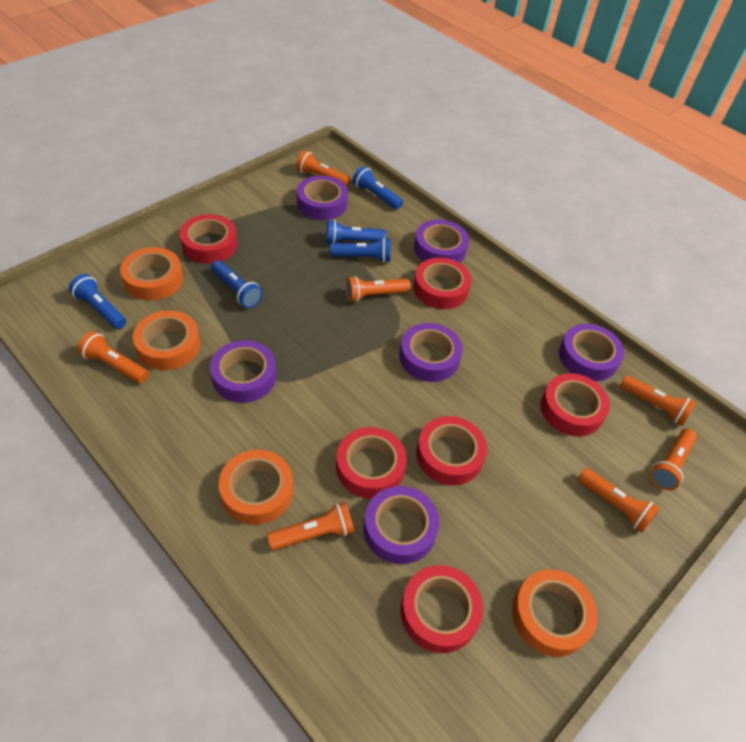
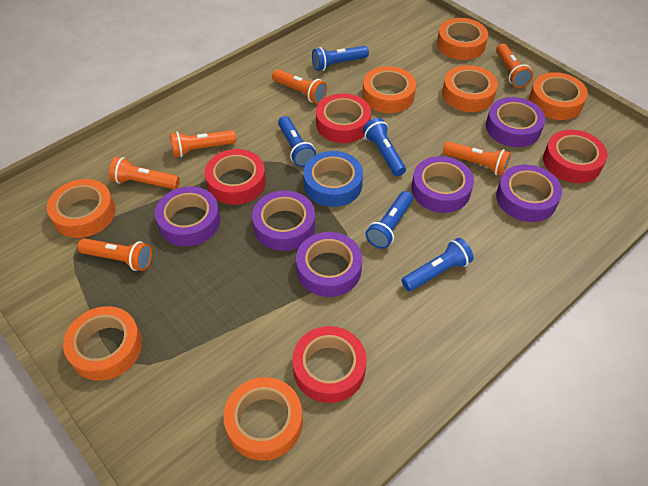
blue tape: none = 0 -> [303,151,363,207] = 1
orange flashlight: [77,331,149,383] [267,502,354,551] [296,150,351,187] [345,276,411,302] [577,468,660,533] [620,375,696,426] [650,429,697,490] = 7 -> [77,238,152,271] [109,157,180,189] [170,130,236,157] [272,69,327,104] [443,141,511,176] [496,44,533,88] = 6
orange tape: [120,247,183,300] [133,310,200,370] [219,449,293,525] [512,569,597,657] = 4 -> [47,179,115,238] [63,306,142,381] [223,377,303,461] [362,66,416,113] [437,18,488,60] [442,65,498,112] [529,72,588,120] = 7
red tape: [180,214,237,264] [336,427,407,499] [401,565,483,653] [413,258,471,309] [416,416,487,486] [541,373,610,437] = 6 -> [205,149,266,205] [292,326,367,403] [316,93,371,143] [543,130,607,183] = 4

